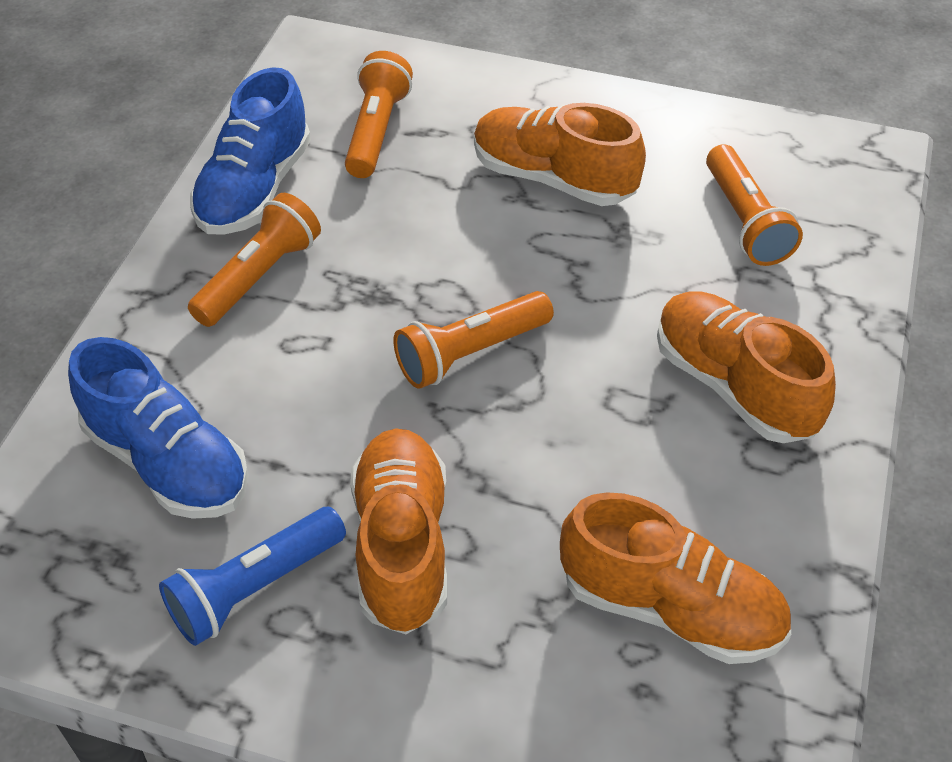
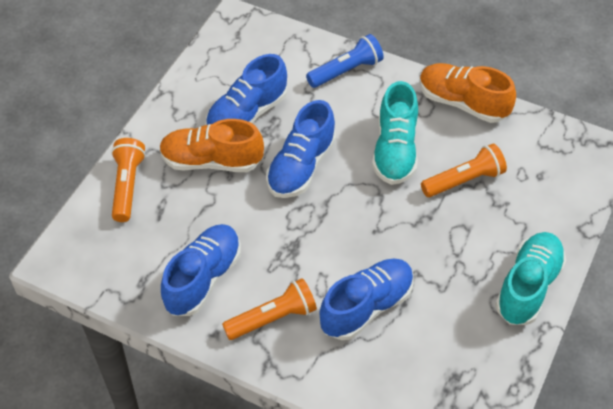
blue shoe: [68,337,249,519] [190,67,311,235] = 2 -> [161,224,241,316] [206,54,287,125] [266,100,336,198] [319,259,414,340] = 4
orange flashlight: [188,193,321,327] [345,51,413,178] [393,291,554,389] [706,144,803,266] = 4 -> [111,138,146,222] [222,278,317,340] [421,144,507,197] = 3
orange shoe: [350,428,447,634] [474,103,646,206] [560,492,791,664] [657,291,836,443] = 4 -> [159,119,264,172] [419,63,516,123] = 2
turquoise shoe: none = 0 -> [372,81,418,185] [495,232,566,325] = 2

